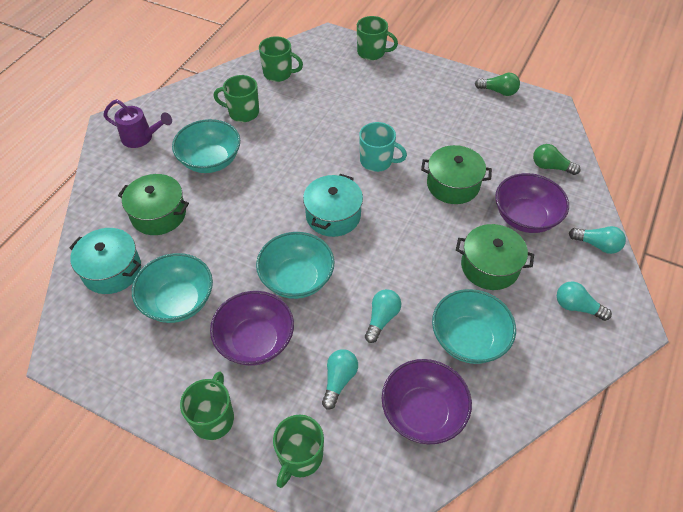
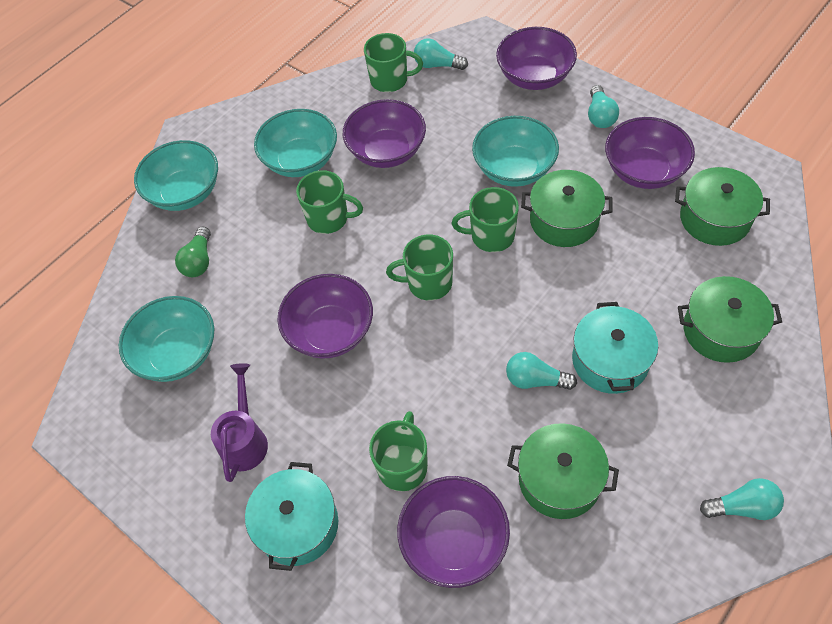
green light bulb: [475,73,520,96] [533,144,580,175] = 2 -> [175,226,211,277] = 1
green pot: [118,174,189,235] [421,145,492,204] [456,224,534,290] = 3 -> [507,423,619,519] [521,170,613,247] [675,167,770,246] [678,276,782,363] = 4
purple bowl: [210,291,294,366] [382,359,472,444] [495,173,569,233] = 3 -> [277,274,373,359] [343,99,426,168] [397,476,510,588] [496,27,577,90] [605,117,695,189] = 5
turquoise mug: [359,122,407,172] = 1 -> none = 0

